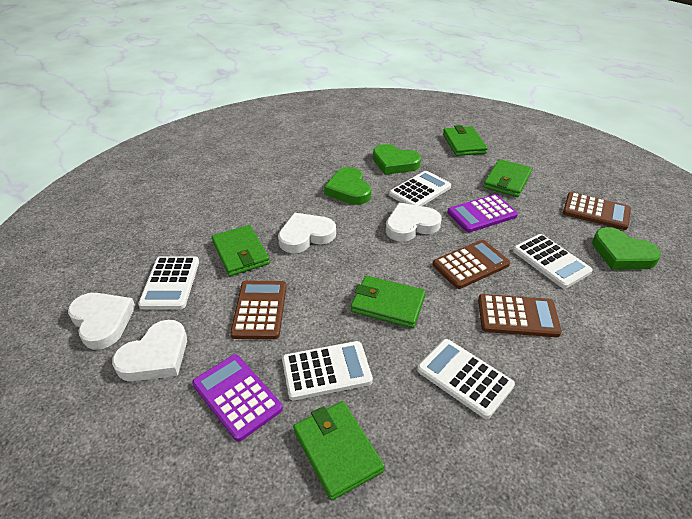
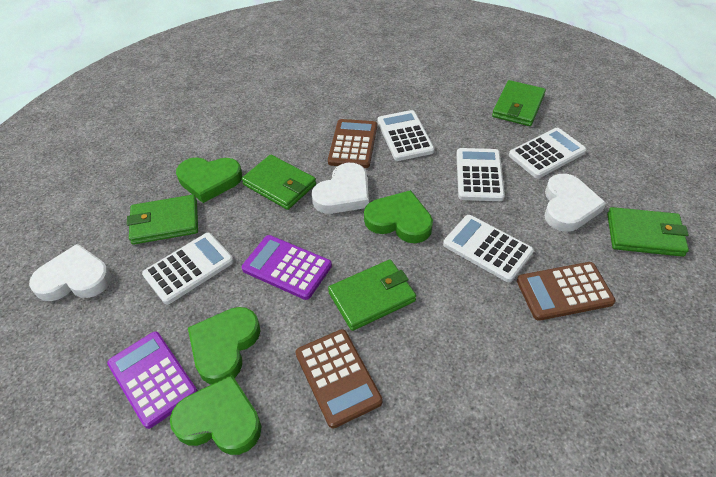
brown calculator: [230,281,286,339] [432,240,510,289] [478,294,562,337] [563,192,631,230] = 4 -> [295,329,383,429] [328,119,377,168] [517,262,616,321] = 3
green heart: [324,167,371,205] [373,144,421,175] [592,227,661,269] = 3 -> [170,375,261,455] [176,157,242,203] [188,307,260,385] [364,190,433,243] = 4
white heart: [68,293,136,350] [112,320,187,381] [278,213,336,253] [386,202,442,242] = 4 -> [29,244,111,301] [311,163,369,214] [544,174,606,232] = 3

